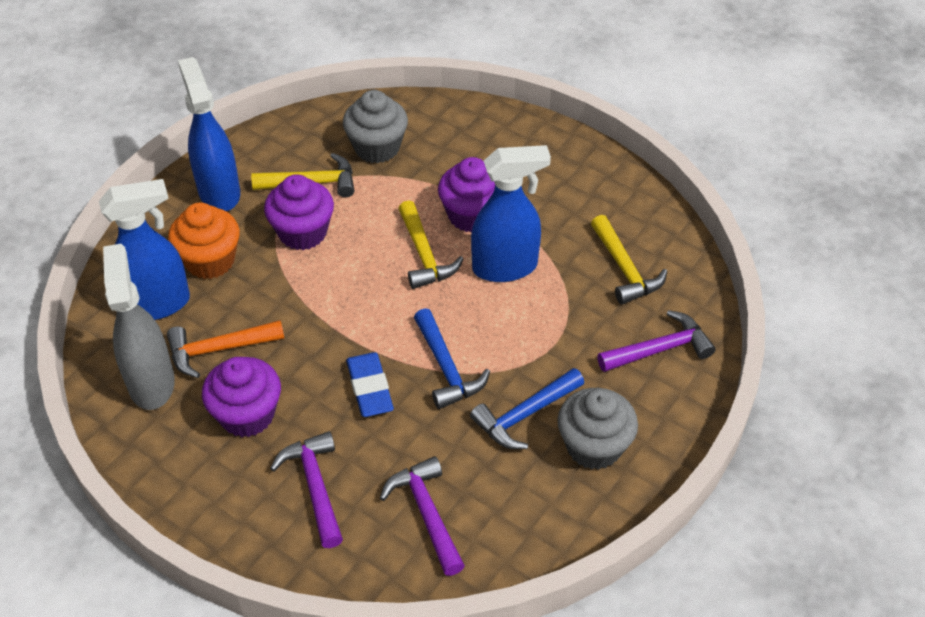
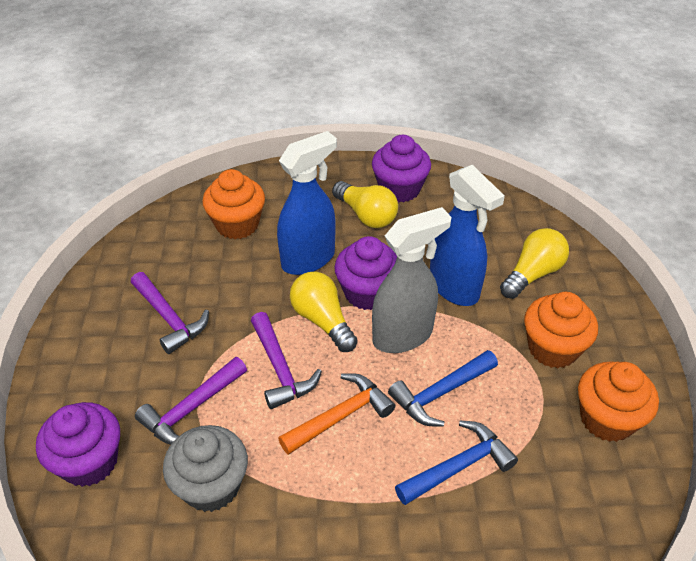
blue eraser: [346,352,394,417] = 1 -> none = 0
blue spray bottle: [99,179,190,320] [178,57,240,211] [471,145,551,282] = 3 -> [277,131,337,275] [430,165,505,306] = 2
grey cupcake: [343,90,408,163] [557,388,638,470] = 2 -> [163,425,248,512] = 1
orange cupcake: [168,203,240,279] = 1 -> [202,169,265,239] [524,292,598,368] [578,361,659,442] = 3
yellow hammer: [251,153,355,197] [398,201,464,289] [591,215,667,304] = 3 -> none = 0
yellow light bulb: none = 0 -> [290,272,358,352] [332,181,398,228] [500,228,569,299] = 3

